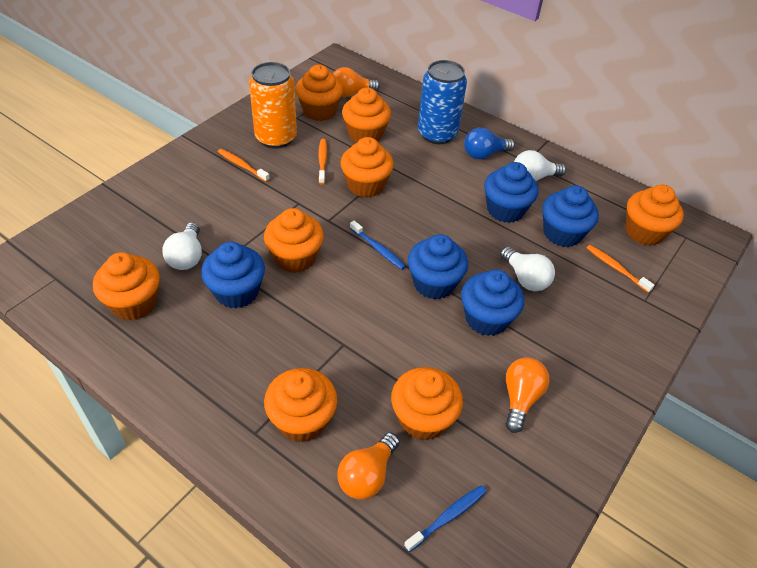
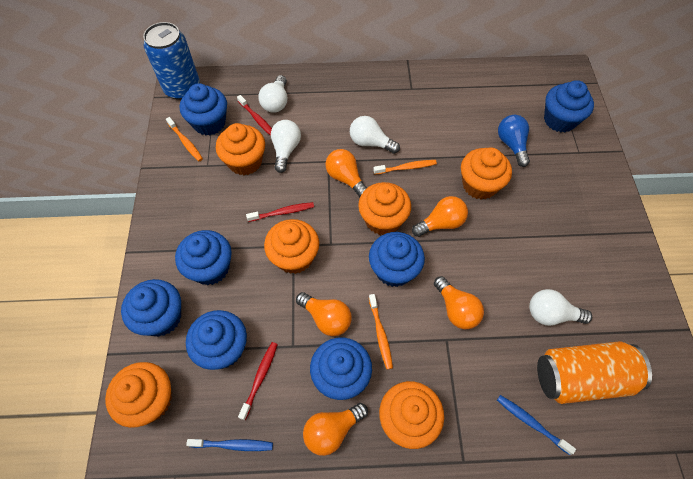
blue cupcake: [201,242,265,308] [408,234,468,299] [461,270,524,336] [484,162,539,223] [542,185,599,247] = 5 -> [121,279,181,336] [175,230,232,285] [180,83,227,135] [186,310,247,370] [310,337,372,400] [369,232,425,287] [544,80,594,132] = 7
orange cupcake: [93,252,160,321] [264,208,324,273] [264,368,337,442] [295,65,343,121] [340,137,394,198] [342,88,391,142] [391,367,463,440] [625,185,684,246] = 8 -> [105,362,172,428] [216,123,265,175] [264,219,319,274] [358,182,411,235] [379,381,444,449] [461,148,512,199] = 6
orange light bulb: [333,67,380,97] [337,432,400,500] [506,357,550,433] = 3 -> [296,292,352,336] [303,403,368,456] [325,149,367,197] [412,196,468,237] [434,276,484,329] = 5
red toothbrush: none = 0 -> [237,95,272,136] [238,342,278,420] [246,202,314,222] = 3
white light bulb: [162,222,202,270] [500,247,555,291] [514,150,566,181] = 3 -> [259,75,287,113] [271,120,301,173] [350,116,400,154] [529,289,592,326] = 4

